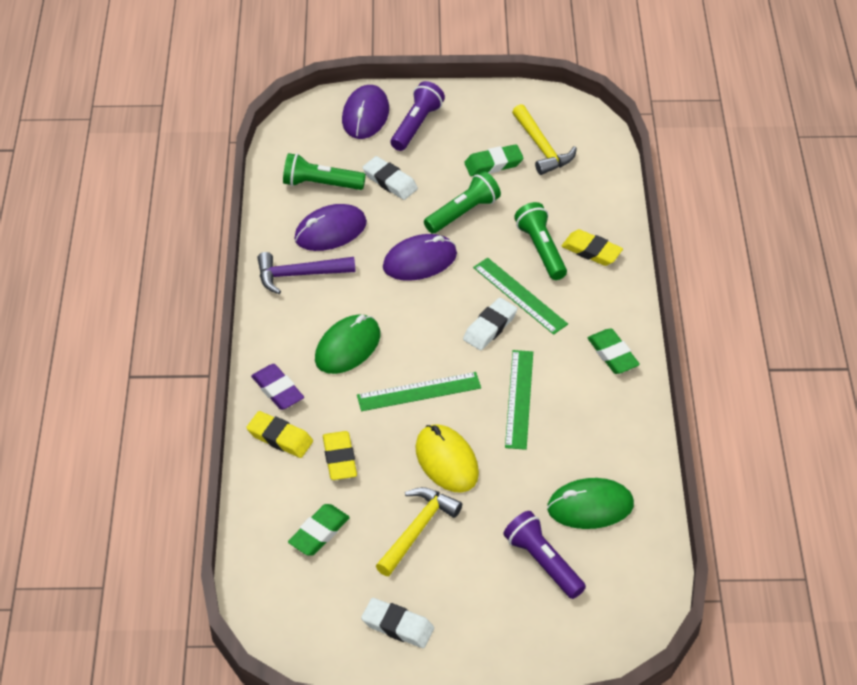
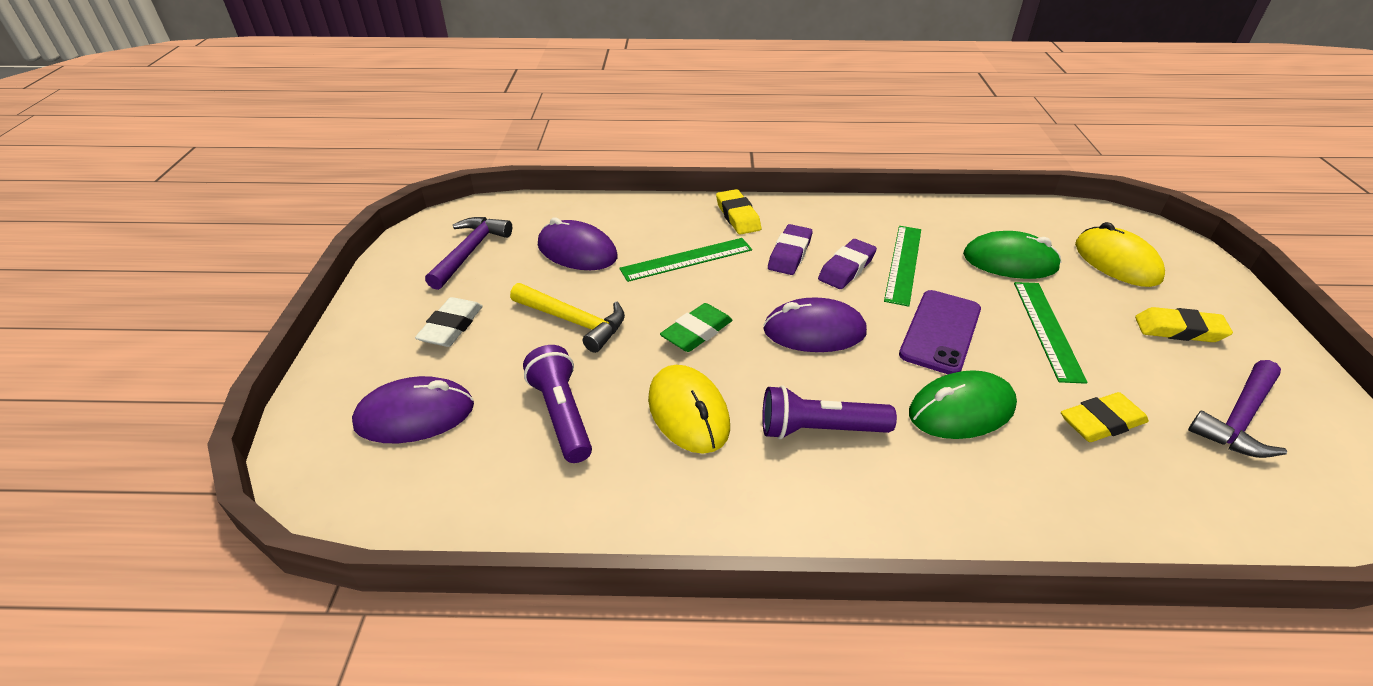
green eraser: [288,504,350,556] [464,144,523,176] [588,328,640,374] = 3 -> [660,303,733,352] = 1
green flashlight: [283,153,366,190] [424,171,501,234] [514,202,567,280] = 3 -> none = 0
purple eraser: [251,364,304,410] = 1 -> [768,224,812,275] [818,239,877,289] = 2
purple hammer: [257,252,355,294] = 1 -> [425,217,512,290] [1188,360,1287,458] = 2
purple phone: none = 0 -> [899,290,981,374] = 1
white eraser: [361,598,434,648] [362,156,418,200] [463,298,517,350] = 3 -> [415,297,483,347] = 1
yellow hammer: [376,487,462,576] [512,104,577,175] = 2 -> [510,283,625,353] = 1
yellow mouse: [415,424,479,493] = 1 -> [648,365,730,454] [1075,222,1165,287] = 2

